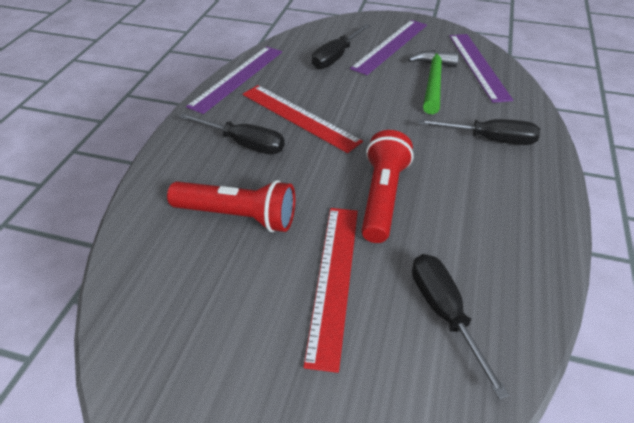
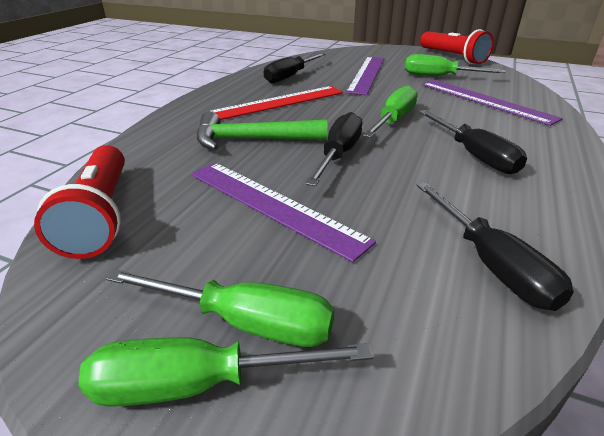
green screwdriver: none = 0 -> [78,337,373,407] [106,269,335,347] [363,85,418,138] [405,54,506,76] = 4
red ruler: [243,85,363,153] [303,208,358,373] = 2 -> [207,86,343,120] = 1

